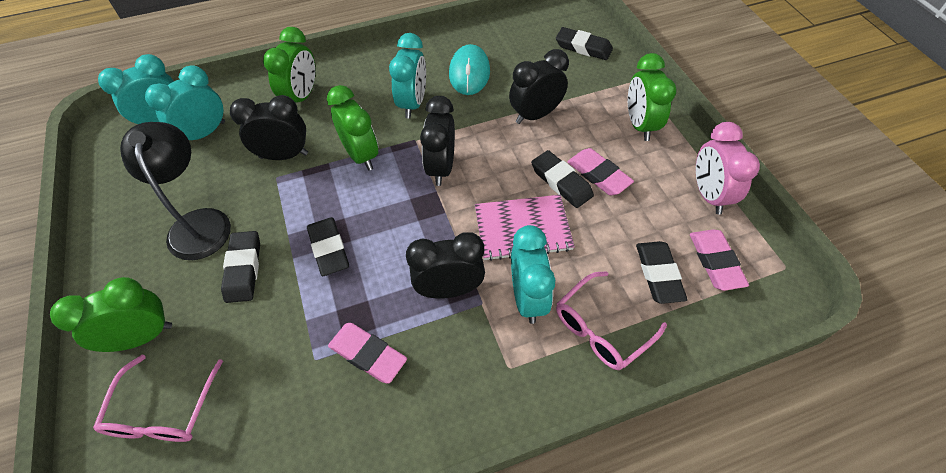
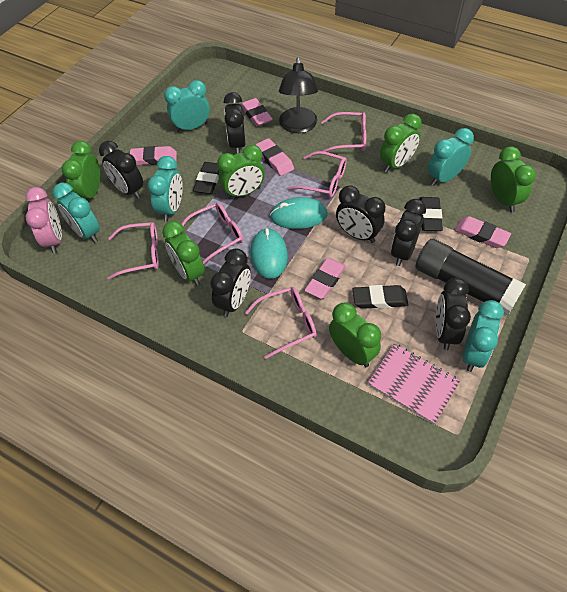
black clock: [230,95,308,160] [406,232,485,299] [420,96,455,186] [509,49,569,124] = 4 -> [99,141,143,199] [210,248,251,317] [223,92,246,154] [336,185,385,243] [391,199,426,266] [435,278,471,350] = 6
black eraser: [221,231,260,303] [307,217,349,276] [531,150,594,208] [556,27,613,60] [636,241,687,304] = 5 -> [193,162,219,194] [353,285,408,309] [419,197,443,231] = 3
black glue stick: none = 0 -> [416,239,526,315] = 1
green clock: [50,277,172,352] [263,27,316,103] [327,85,378,170] [628,53,676,141] = 4 -> [62,141,100,201] [162,221,205,286] [217,145,265,199] [329,302,381,367] [380,114,422,172] [491,146,536,212] = 6
pink eraser: [328,323,407,384] [567,148,634,195] [690,229,749,291] = 3 -> [130,146,177,165] [241,98,273,127] [256,138,294,176] [304,258,346,299] [455,216,511,248] = 5
pink glasses: [93,355,223,442] [556,271,667,370] = 2 -> [108,222,159,280] [182,203,243,264] [245,287,317,359] [287,151,347,198] [321,112,366,152] = 5
turquoise clock: [98,54,174,124] [145,65,225,140] [389,33,426,119] [511,225,555,324] = 4 -> [53,183,100,243] [148,156,183,222] [164,80,210,132] [428,128,474,186] [462,300,504,372] = 5
turquoise mouse: [449,44,490,95] = 1 -> [251,228,288,279] [270,197,328,229] = 2

